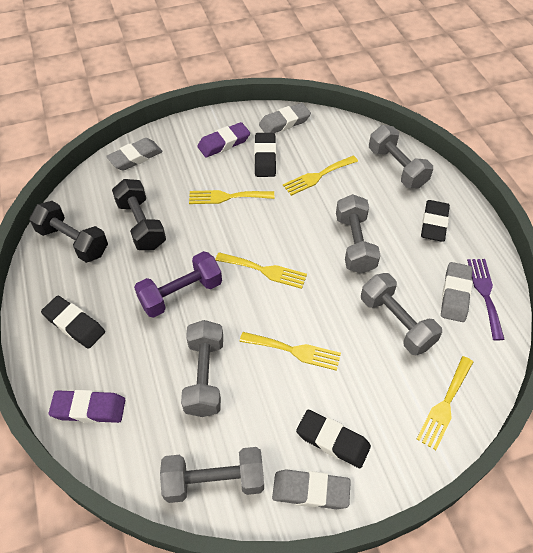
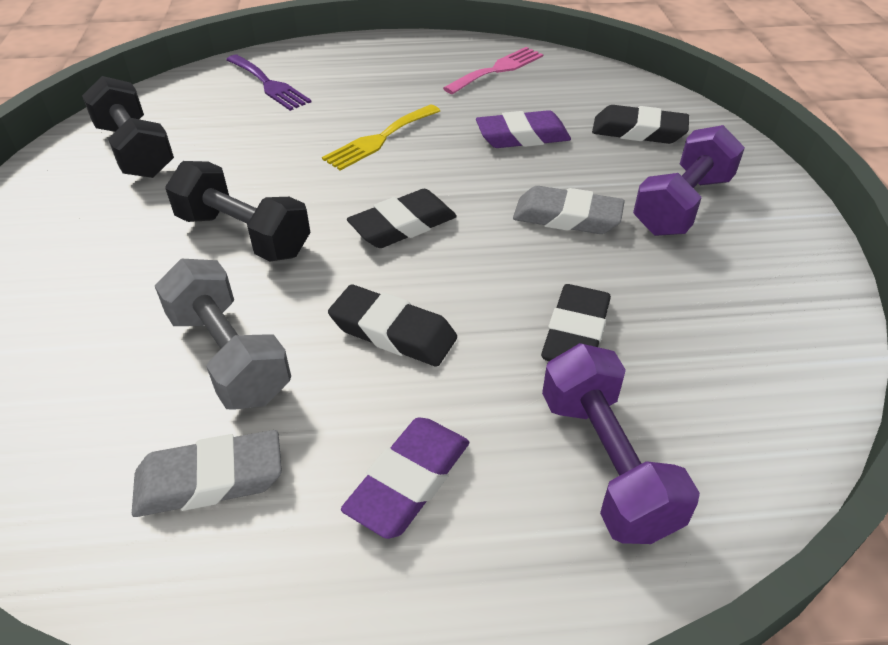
grey dumbbell: [160,447,264,503] [181,320,223,417] [336,194,381,273] [361,273,442,355] [369,125,433,188] = 5 -> [155,259,291,410] = 1
grey eraser: [106,138,163,171] [259,103,311,133] [272,469,351,509] [441,262,473,322] = 4 -> [132,430,282,517] [513,186,625,234] = 2
pink fork: none = 0 -> [443,47,543,94] = 1
purple dumbbell: [134,251,222,318] = 1 -> [542,343,700,544] [633,125,745,236] = 2
yellow fork: [189,190,274,204] [215,252,307,289] [240,332,341,371] [283,155,358,196] [416,356,473,450] = 5 -> [322,104,440,171] = 1

